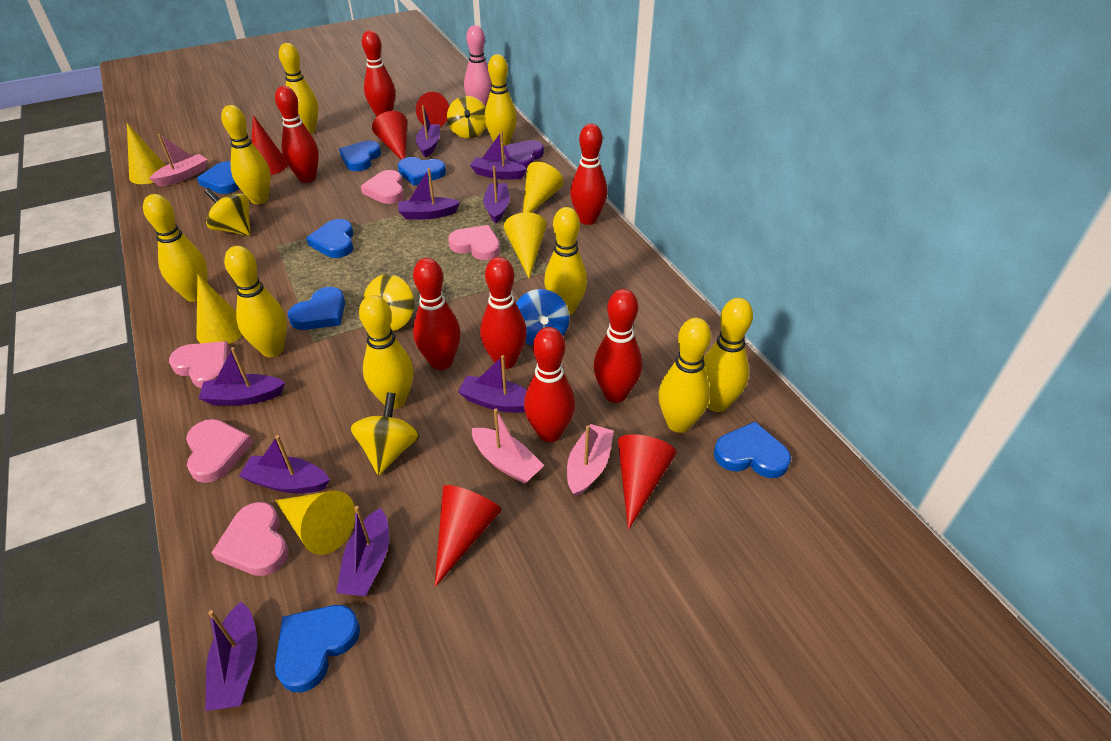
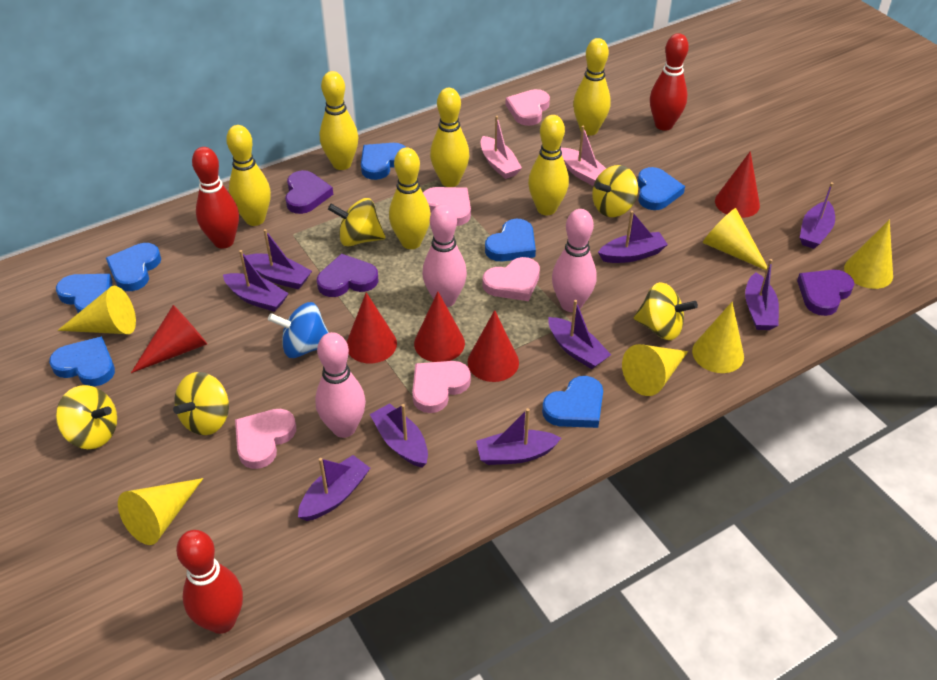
pink boat: [149,134,208,186] [472,409,544,484] [567,424,614,497] = 3 -> [481,116,522,179] [561,126,606,186] = 2
pink bowling pin: [464,25,492,107] = 1 -> [315,332,366,438] [422,204,467,307] [552,209,597,312] = 3
purple heart: [504,140,544,168] = 1 -> [285,170,333,214] [317,253,378,297] [797,270,854,316] = 3
red bowling pin: [275,86,319,183] [362,30,395,117] [413,258,461,370] [480,257,527,369] [524,327,575,442] [570,124,608,225] [593,289,642,403] = 7 -> [176,530,243,634] [192,147,239,249] [650,33,689,131] = 3
yellow bowling pin: [143,194,208,302] [221,105,271,204] [224,246,287,357] [279,43,318,134] [359,295,414,409] [485,54,517,146] [544,207,587,315] [658,318,711,433] [704,298,753,412] = 9 -> [226,125,271,226] [320,71,359,170] [389,147,431,249] [430,88,469,187] [528,115,569,215] [573,38,611,136] = 6
yellow cone: [127,123,166,184] [196,275,243,344] [275,490,356,555] [504,212,547,278] [523,162,564,213] = 5 -> [58,286,136,334] [118,478,203,545] [622,344,688,396] [692,302,744,373] [703,208,767,270] [844,220,893,289] = 6
yellow spinning top: [204,188,251,236] [351,392,419,475] [363,274,414,331] [447,96,486,138] = 4 -> [56,385,117,449] [173,372,229,435] [328,198,386,247] [592,165,638,217] [634,282,698,340] = 5

